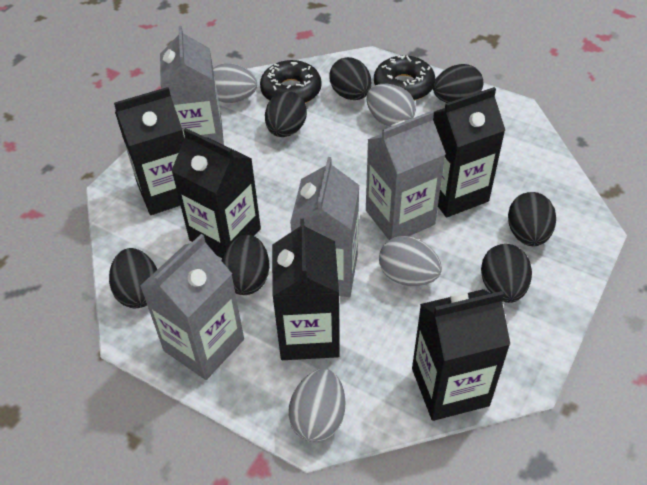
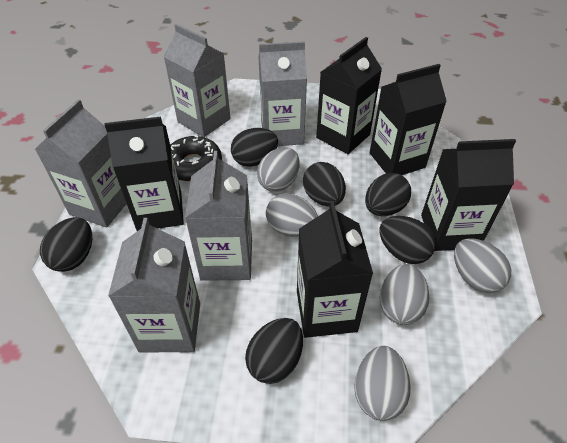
black donut: [260,60,322,103] [374,55,435,101] = 2 -> [170,135,222,181] = 1
black egg: [109,248,157,308] [222,235,269,295] [265,91,307,137] [329,57,372,100] [433,64,483,103] [481,244,532,303] [508,192,556,246] = 7 -> [40,217,92,272] [231,128,278,167] [245,318,303,384] [303,162,346,206] [365,173,411,216] [379,216,436,264] = 6
grey carton: [140,234,244,380] [160,26,224,145] [290,157,359,297] [366,111,446,240] = 4 -> [35,99,127,227] [108,218,200,353] [163,24,231,137] [185,151,252,281] [259,41,307,146] = 5
grey egg: [213,63,257,103] [288,369,345,442] [366,84,416,127] [379,236,442,286] = 4 -> [257,147,300,192] [266,193,318,237] [354,346,411,421] [380,264,429,325] [454,238,511,293] = 5

